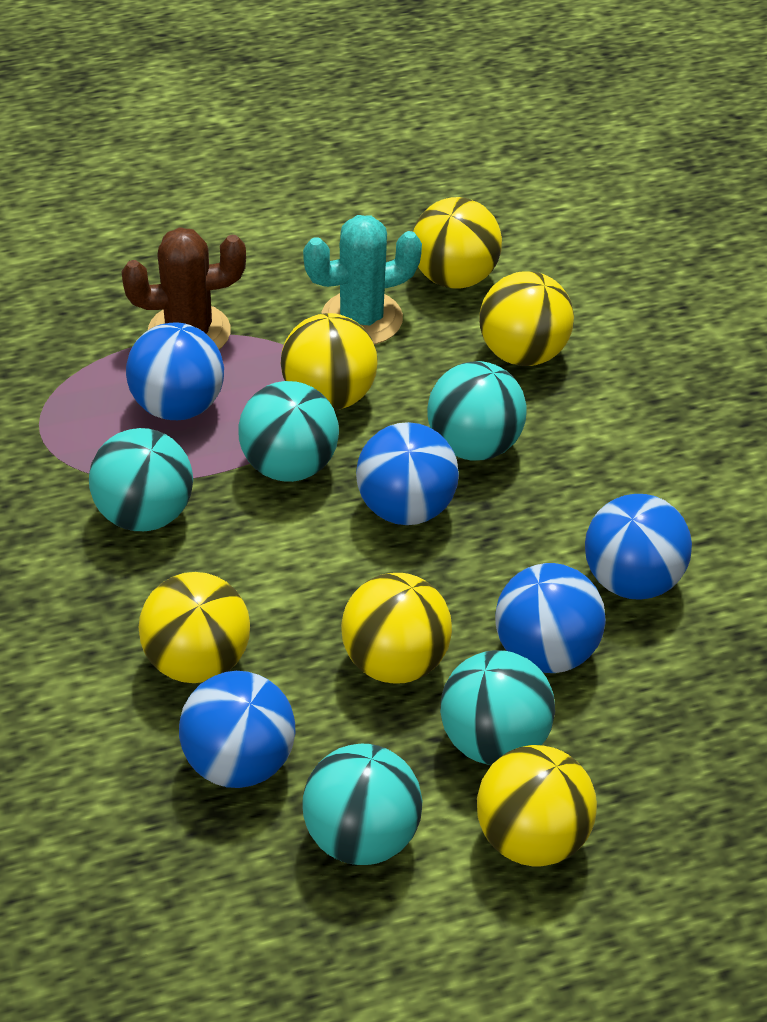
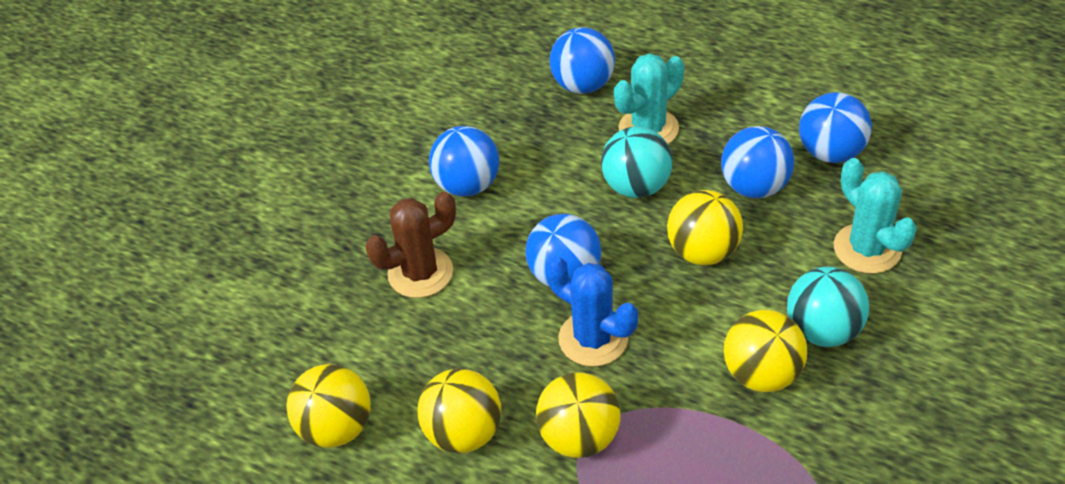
blue cactus: none = 0 -> [546,256,638,366] = 1
turquoise ball: [89,428,193,531] [238,381,339,482] [302,744,422,865] [427,361,527,461] [440,650,555,765] = 5 -> [601,127,672,198] [787,267,869,347] = 2
turquoise cactus: [303,215,422,345] = 1 -> [614,53,684,144] [834,158,917,274] = 2
yellow ball: [138,572,250,683] [281,313,378,410] [341,573,452,683] [413,197,502,289] [477,745,597,866] [479,271,574,366] = 6 -> [286,364,371,448] [417,368,501,453] [536,372,621,458] [667,190,743,265] [724,310,807,392] = 5

